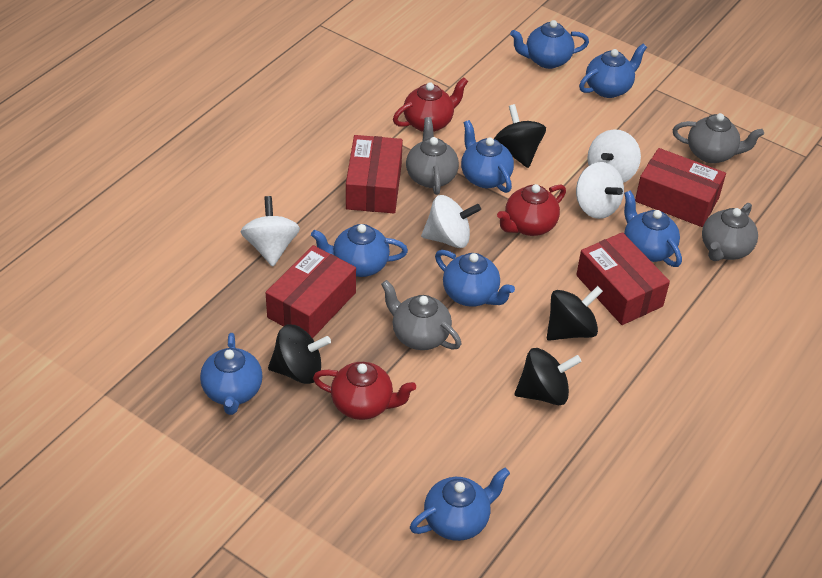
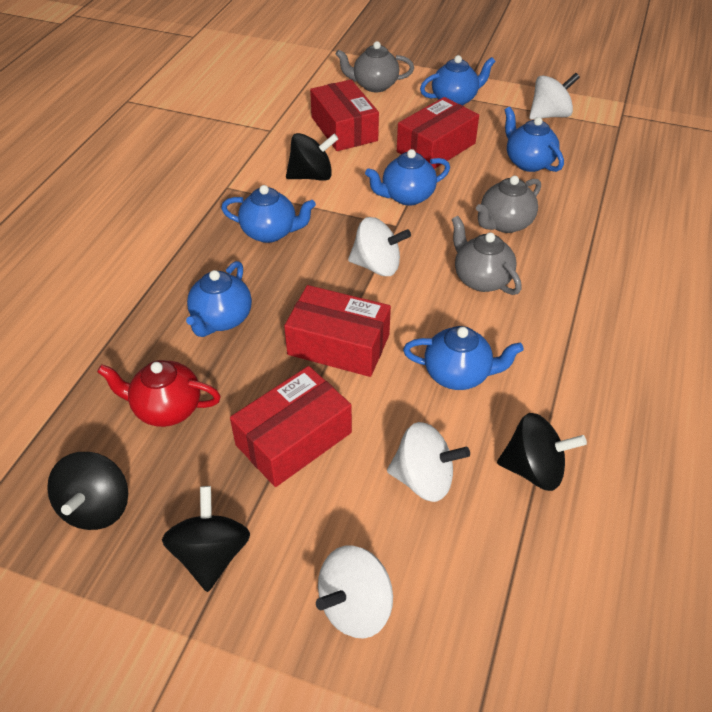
blue teapot: [200,333,263,415] [311,224,408,277] [410,467,510,541] [435,250,515,307] [461,120,514,193] [510,20,589,69] [579,44,647,98] [624,190,682,267] = 8 -> [186,261,252,337] [221,185,316,243] [365,149,450,206] [403,326,524,390] [420,55,496,105] [505,107,564,172] = 6
grey teapot: [381,280,461,350] [406,117,459,195] [673,113,764,163] [702,203,758,261] = 4 -> [335,41,414,92] [452,216,522,295] [476,176,541,233] = 3
red teapot: [313,362,416,420] [393,77,468,132] [497,184,566,236] = 3 -> [97,360,221,427] = 1

